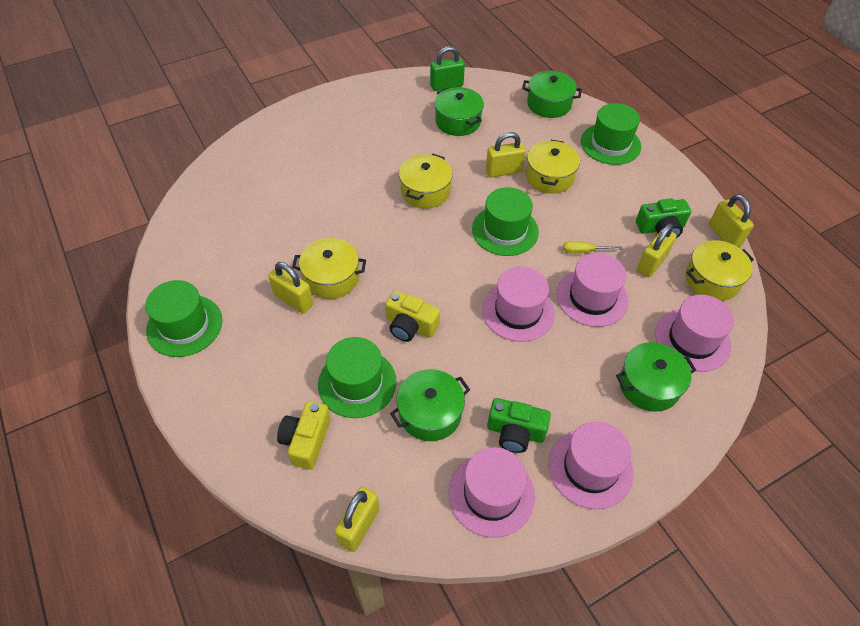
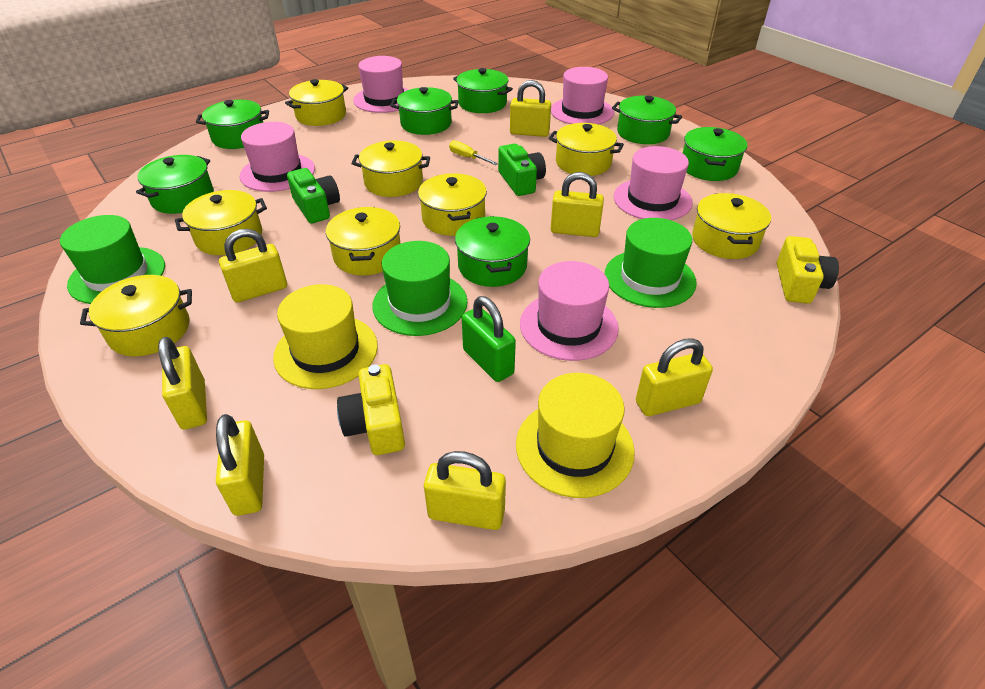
green hat: [145,280,222,357] [318,337,397,418] [472,187,539,256] [581,103,641,165] = 4 -> [60,215,165,304] [372,241,468,336] [605,218,697,308] = 3
green pot: [390,369,470,441] [435,87,484,136] [522,71,582,118] [616,342,696,412] = 4 -> [136,155,214,214] [196,100,269,149] [390,87,459,135] [453,68,513,113] [455,216,530,287] [612,96,682,144] [683,127,747,181] = 7
yellow hat: none = 0 -> [273,284,378,389] [516,373,635,498] = 2
yellow padlock: [268,262,313,314] [335,487,379,552] [486,132,526,177] [637,224,677,277] [709,194,754,247] = 5 -> [158,337,207,430] [216,414,264,516] [219,229,287,302] [424,451,506,530] [510,80,551,137] [551,172,604,237] [636,338,713,416] = 7
yellow pot: [292,238,366,299] [399,153,453,209] [526,140,580,194] [685,240,754,301] = 4 -> [80,275,192,356] [175,190,267,255] [285,79,348,126] [326,207,401,275] [351,140,430,197] [418,173,487,236] [549,123,624,176] [692,193,771,259] = 8

